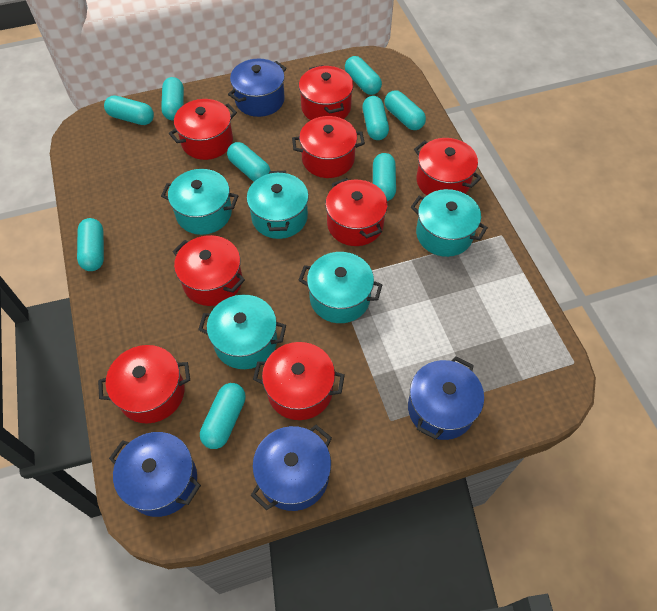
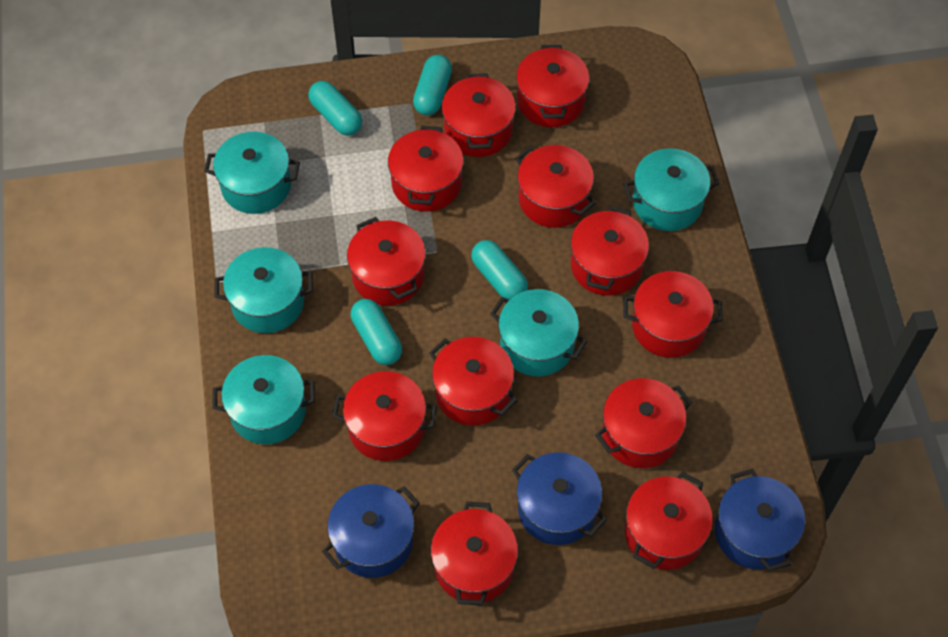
blue pot: [109,432,201,517] [228,59,287,117] [251,425,332,511] [408,356,484,440] = 4 -> [322,484,420,578] [512,452,607,545] [715,469,805,571] = 3
red pot: [98,345,190,423] [169,99,237,160] [173,235,245,306] [253,342,345,420] [292,116,365,178] [299,65,354,120] [325,178,388,246] [414,138,482,196] = 8 -> [332,371,437,461] [347,217,426,305] [388,126,464,212] [429,337,518,426] [431,502,518,606] [441,74,516,157] [515,145,596,228] [516,45,589,127] [571,206,649,296] [595,378,692,468] [623,271,723,358] [625,472,713,570] = 12
turquoise capsule: [77,218,104,271] [104,95,154,125] [161,77,184,120] [200,383,246,449] [227,142,271,181] [345,56,382,95] [362,96,389,140] [373,153,396,201] [385,90,426,130] = 9 -> [308,81,362,136] [351,299,402,365] [413,55,452,115] [471,240,528,300] = 4

